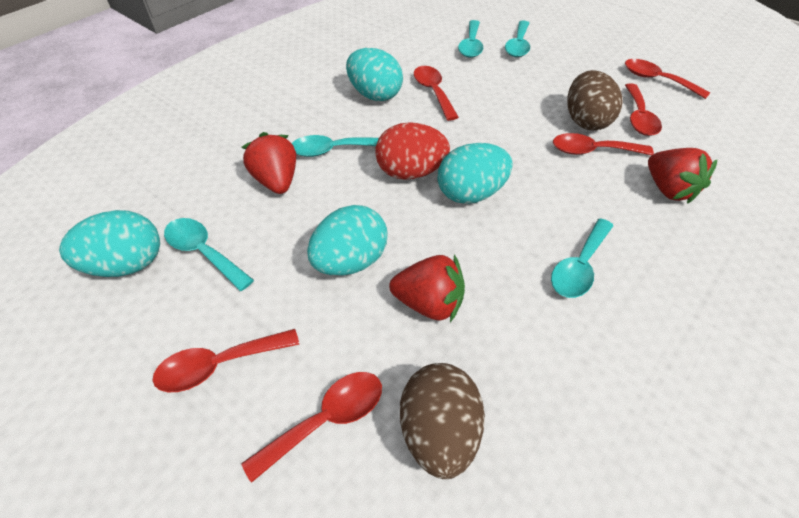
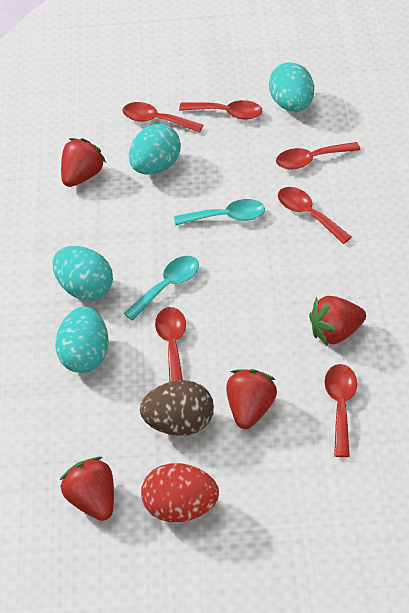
brown egg: [400,363,485,479] [567,70,623,130] = 2 -> [140,380,214,436] = 1
red strawberry: [242,132,296,194] [389,255,465,322] [648,148,717,204] = 3 -> [60,457,114,521] [61,138,106,187] [226,369,277,429] [309,296,366,346] = 4
turquoise spoon: [164,218,254,291] [292,135,379,157] [458,20,483,58] [505,20,530,57] [551,218,613,298] = 5 -> [124,256,199,321] [174,199,265,226] = 2

